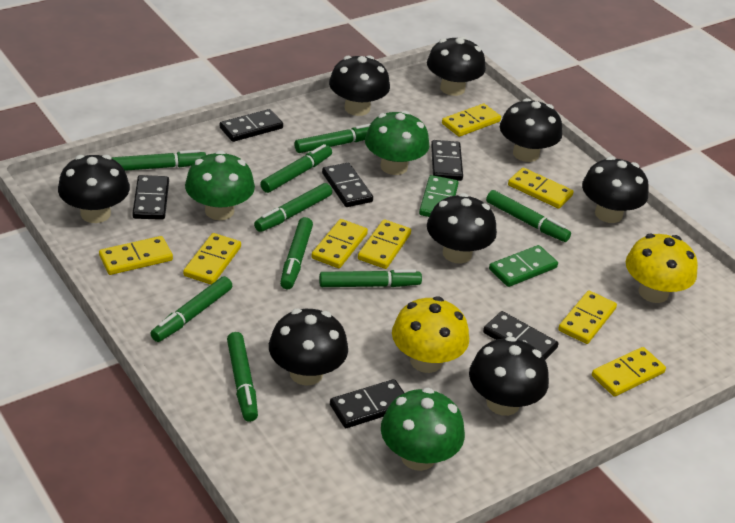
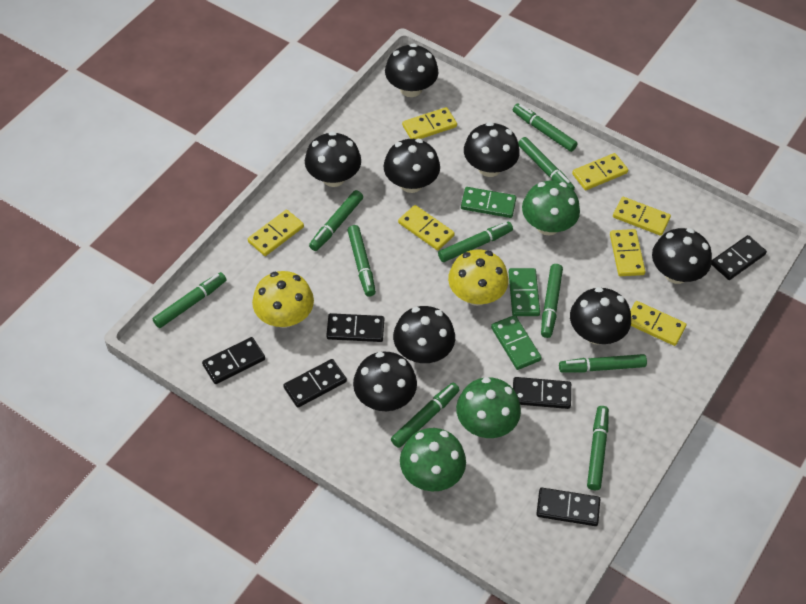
green domino: [419,175,459,217] [489,245,558,287] = 2 -> [461,187,516,218] [491,315,542,370] [509,268,540,316] = 3
green marker: [112,150,206,171] [150,276,232,342] [227,332,258,422] [254,183,332,232] [260,144,332,193] [280,217,313,289] [295,123,371,153] [319,269,422,287] [486,190,571,242] = 9 -> [153,272,226,328] [309,190,363,251] [347,225,376,297] [391,383,460,448] [438,222,513,262] [513,104,577,152] [518,137,575,191] [541,264,563,338] [559,354,647,373] [587,406,609,490] = 10
yellow domino: [99,236,173,275] [183,233,241,285] [311,219,368,268] [358,219,411,269] [442,103,501,137] [508,168,574,209] [558,291,617,344] [592,347,666,397] = 8 -> [248,210,304,256] [398,205,455,251] [402,107,457,139] [572,153,628,190] [610,229,646,276] [613,197,671,236] [630,301,687,346] = 7

